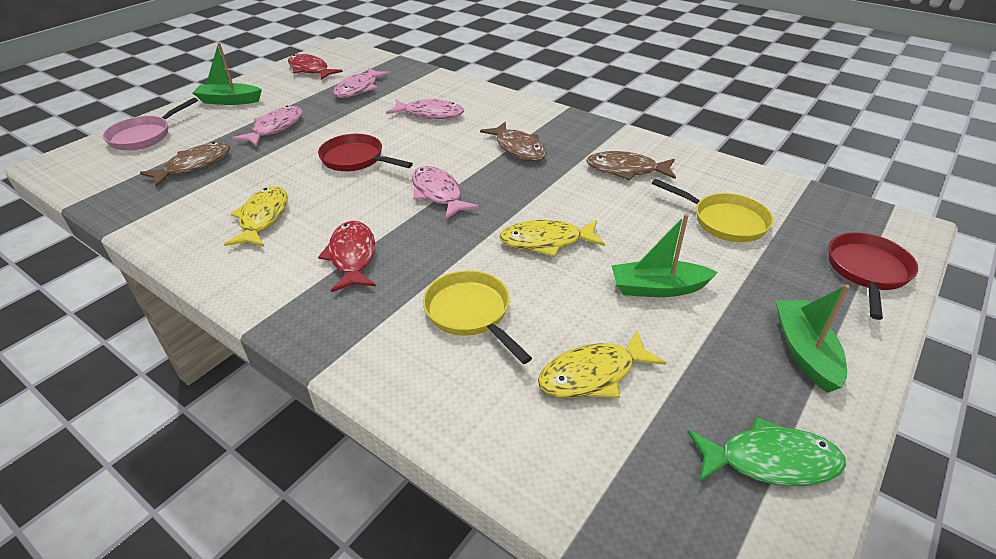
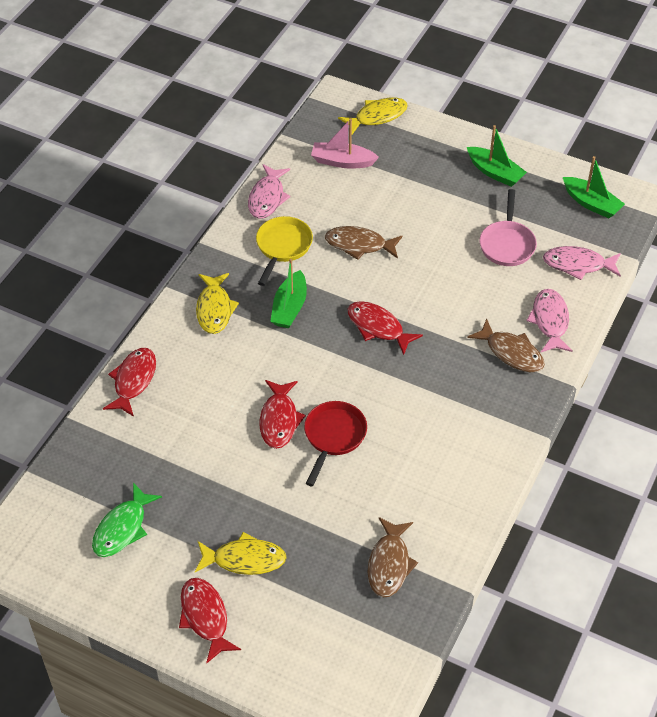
pink boat: none = 0 -> [311,118,379,169] = 1
pink fish: [232,106,303,147] [333,68,391,98] [386,98,464,119] [412,166,479,219] = 4 -> [248,164,291,219] [526,289,573,352] [543,246,621,280] = 3
red fish: [288,54,343,80] [318,221,376,292] = 2 -> [103,348,156,417] [179,578,241,664] [260,380,306,449] [348,301,423,355] = 4
red pan: [318,134,413,171] [828,232,918,320] = 2 -> [304,401,367,486] = 1
yellow pan: [423,270,532,364] [652,179,773,242] = 2 -> [256,216,313,286] = 1

